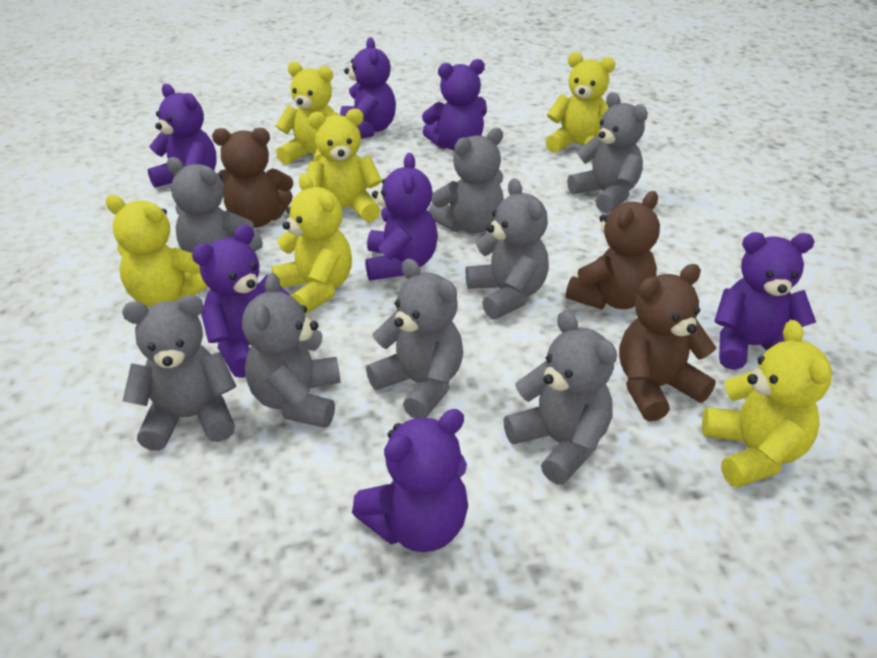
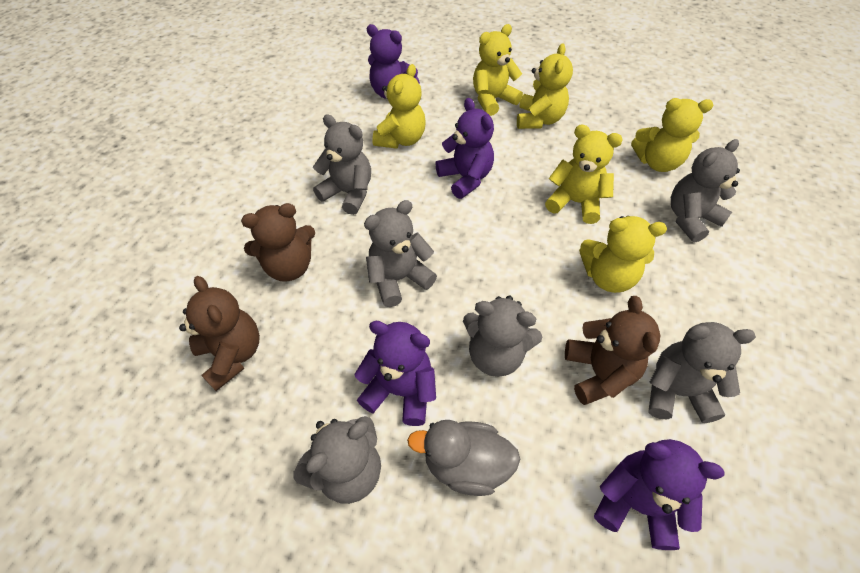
grey duck: none = 0 -> [407,420,520,496] = 1
grey teddy bear: [122,295,237,451] [167,157,263,253] [242,273,341,428] [366,259,463,418] [428,128,504,233] [466,178,549,319] [504,310,617,485] [567,92,648,213] = 8 -> [293,416,381,504] [313,114,371,215] [364,200,437,307] [463,295,542,377] [649,322,756,423] [671,139,740,243] = 6
purple teddy bear: [148,84,217,192] [192,224,291,378] [340,37,396,139] [352,409,468,552] [365,153,438,281] [422,59,487,151] [714,232,816,370] = 7 -> [354,321,436,426] [367,24,420,99] [436,98,494,199] [594,439,724,550] = 4

